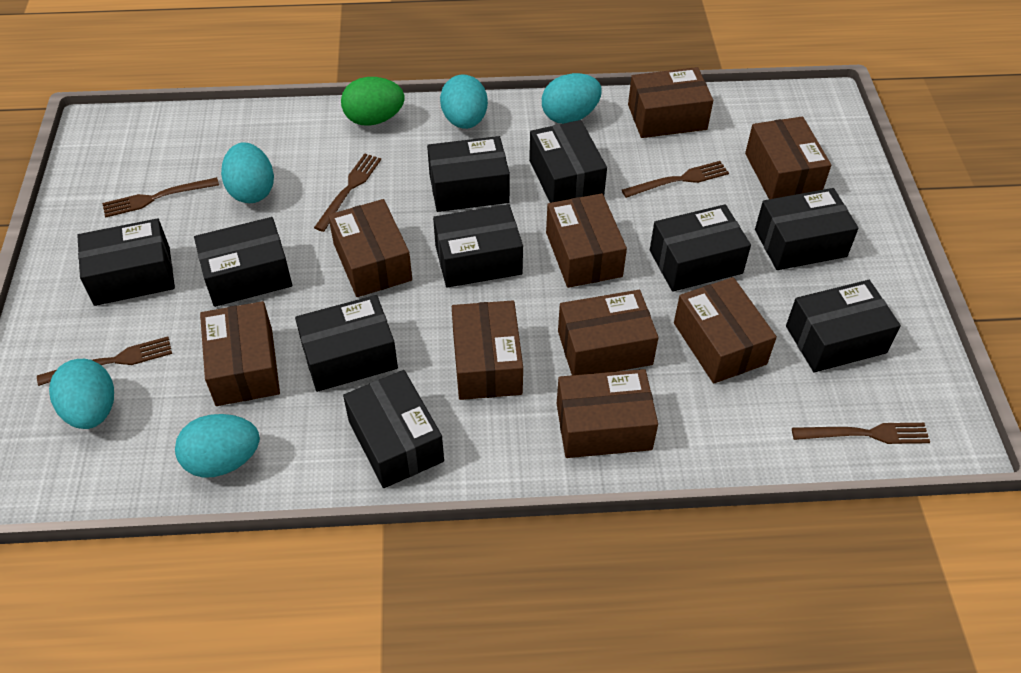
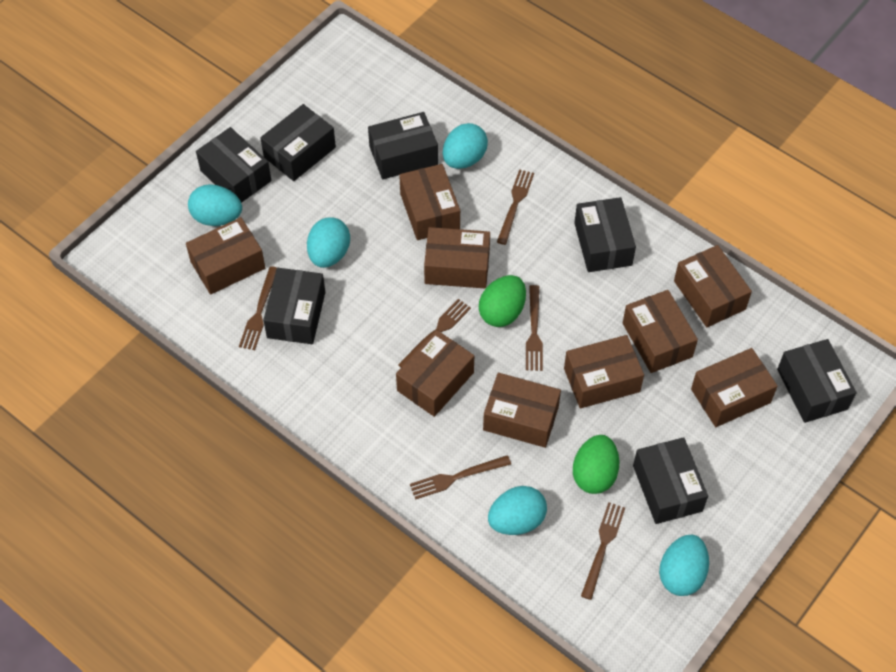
black box: [77,218,175,306] [194,217,292,307] [295,295,398,392] [343,370,444,488] [427,136,510,212] [433,204,523,288] [529,120,607,203] [650,204,751,292] [755,188,859,270] [786,280,901,372] = 10 -> [196,127,272,203] [260,104,336,181] [263,268,325,344] [368,112,438,179] [574,197,636,272] [633,437,708,524] [777,339,856,423] = 7
brown fork: [37,336,172,386] [102,177,219,218] [314,153,381,232] [622,161,729,198] [792,423,930,444] = 5 -> [239,266,277,350] [398,299,471,367] [410,455,511,500] [497,169,534,245] [526,285,543,371] [581,502,625,600] = 6
green egg: [341,77,404,126] = 1 -> [479,275,526,327] [573,435,619,494] = 2

